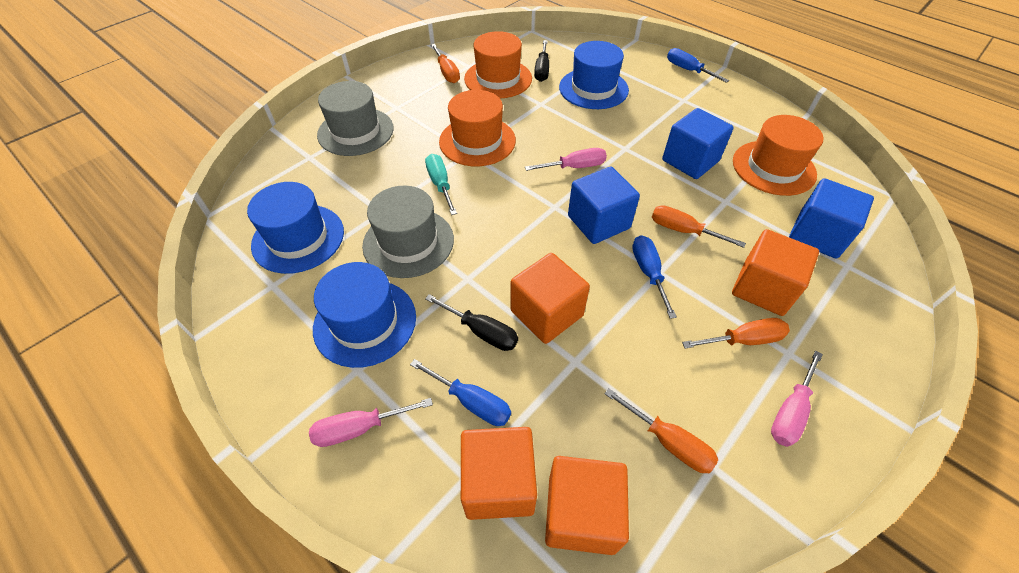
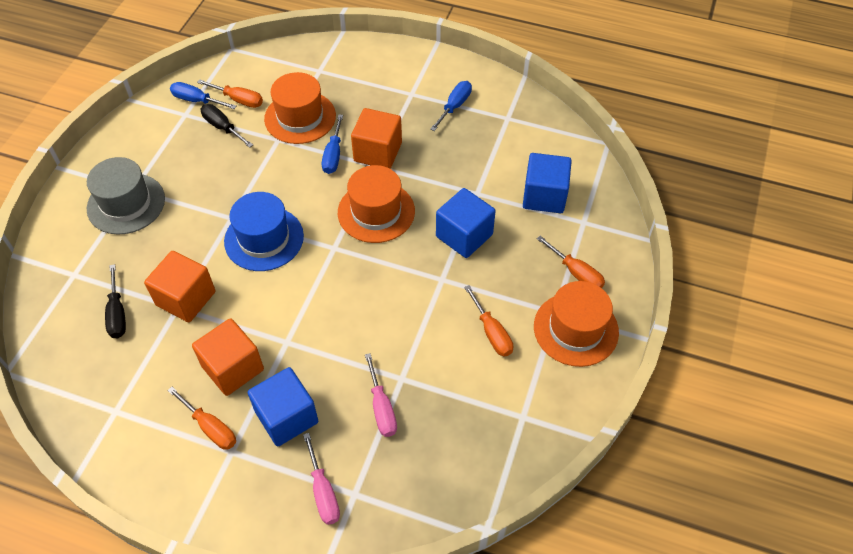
blue hat: [247,182,344,274] [313,262,416,368] [559,41,629,109] = 3 -> [224,192,304,271] = 1
grey hat: [317,81,394,156] [362,186,454,278] = 2 -> [87,157,165,235] = 1
orange cube: [461,427,537,520] [511,253,590,344] [545,456,629,555] [732,229,819,316] = 4 -> [144,251,215,322] [192,318,264,396] [351,108,402,169] = 3
pink screwdriver: [309,398,433,447] [525,148,607,171] [771,351,823,447] = 3 -> [303,433,340,525] [365,353,397,437] = 2
turquoise screwdriver: [425,154,457,215] = 1 -> none = 0

